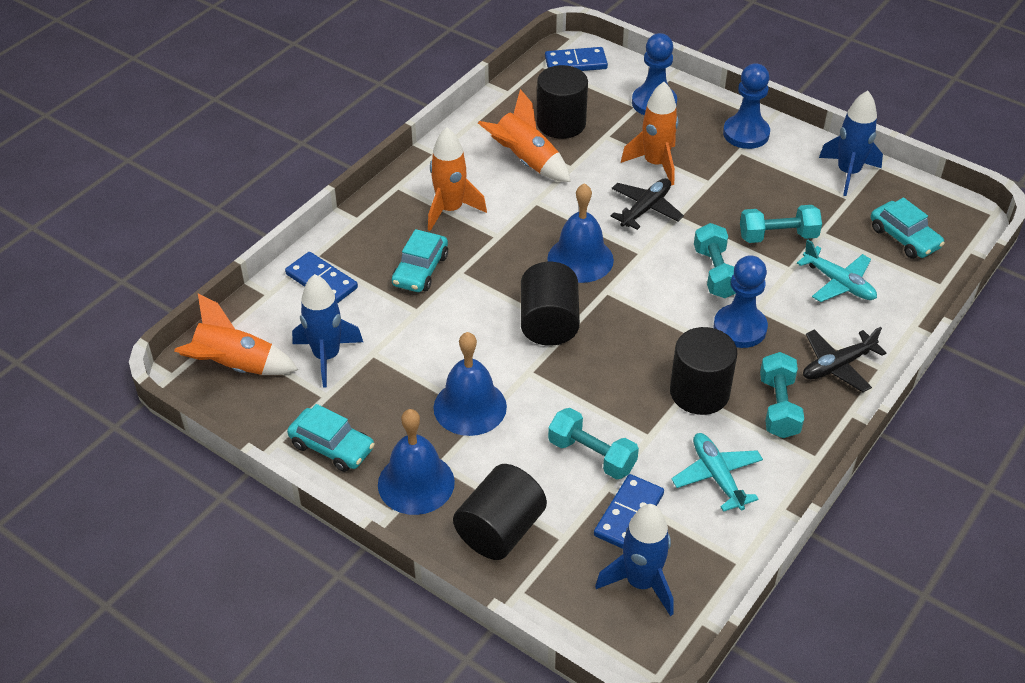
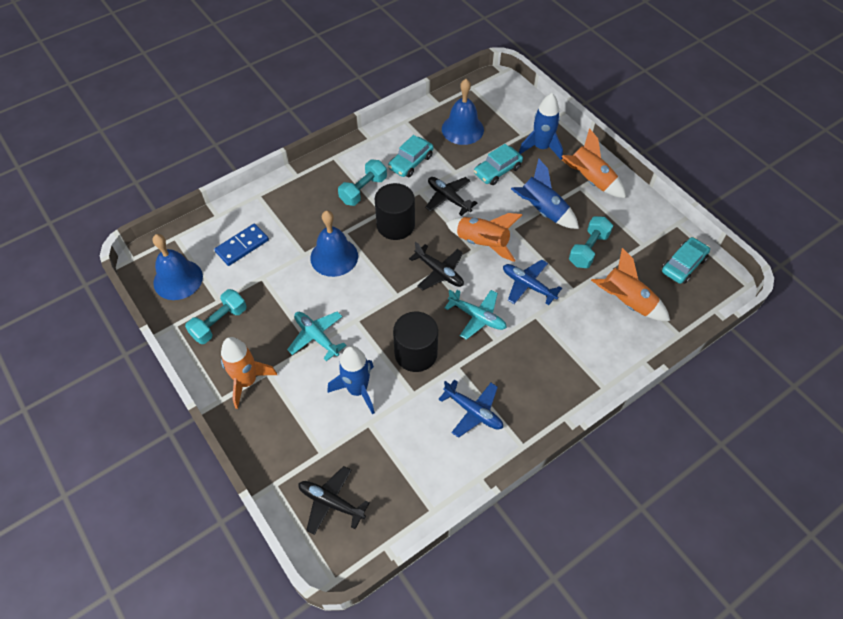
black cylinder: [453,464,547,560] [521,262,580,346] [537,65,588,139] [670,327,737,415] = 4 -> [374,183,415,240] [393,311,438,372] = 2
black plane: [611,178,684,230] [803,327,886,392] = 2 -> [298,466,369,535] [409,242,464,290] [425,177,477,216] = 3
blue domino: [285,252,358,303] [545,47,608,71] [594,474,664,549] = 3 -> [214,224,269,266] = 1
blue pawn: [632,33,677,115] [713,255,768,348] [723,63,770,149] = 3 -> none = 0
blue plane: none = 0 -> [438,380,503,438] [503,259,562,305] = 2
turquoise dumbbell: [548,408,639,479] [694,223,736,298] [740,205,822,243] [760,352,804,438] = 4 -> [185,289,247,344] [338,160,387,206] [569,216,613,268] = 3

